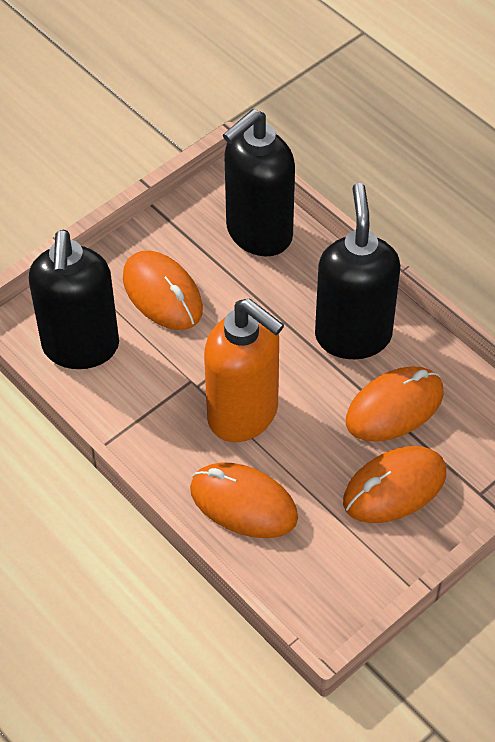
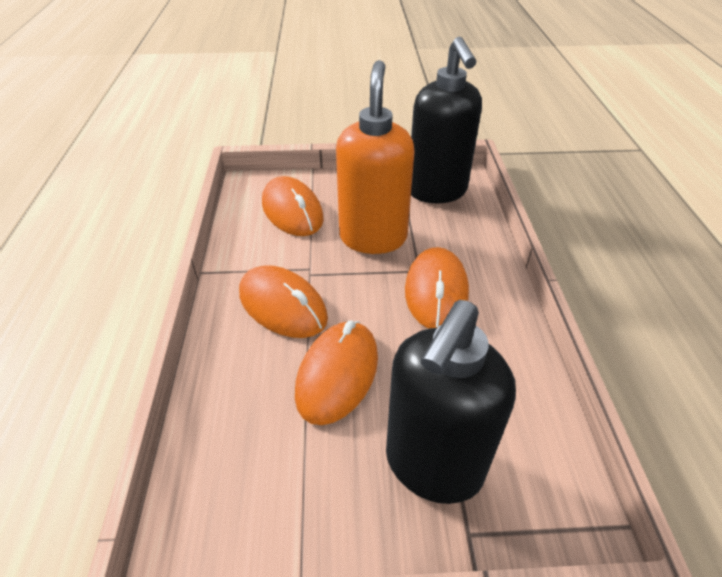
black soap dispenser: [29,229,119,369] [223,109,295,256] [315,183,400,359] = 3 -> [386,300,516,504] [411,37,482,203] = 2

